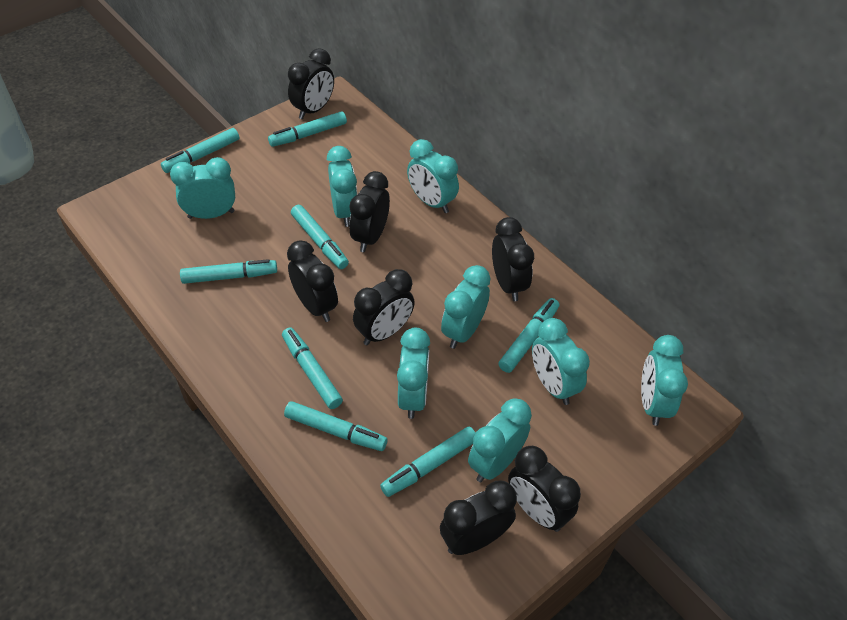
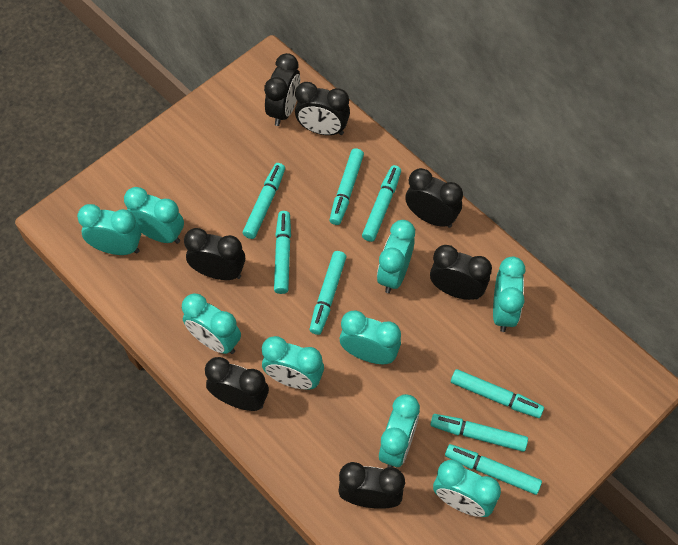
turquoise clock: [170,157,235,219] [327,146,357,227] [397,328,430,419] [407,139,459,213] [441,265,491,349] [468,398,532,482] [532,318,590,405] [641,335,688,426] = 8 -> [77,204,141,255] [124,187,184,244] [182,293,241,354] [262,336,324,390] [340,311,401,364] [377,220,415,293] [379,394,420,467] [433,460,501,517] [493,257,525,332] = 9

